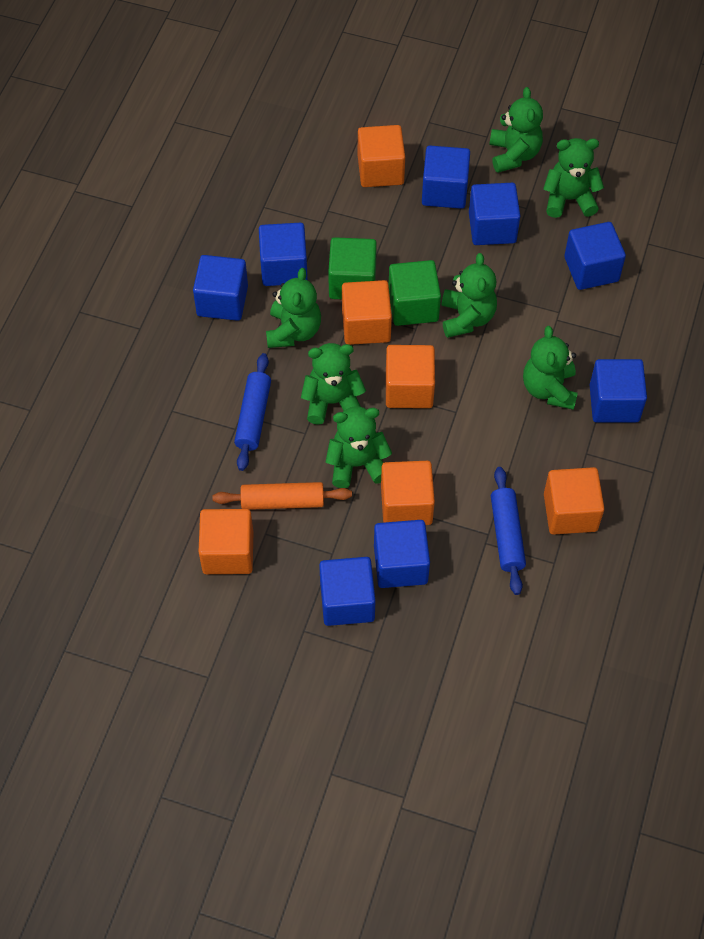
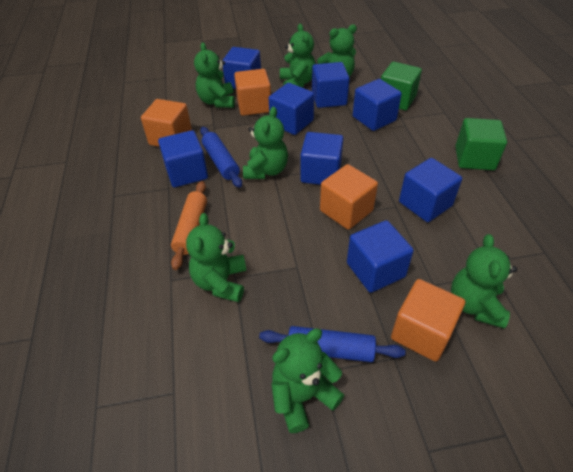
orange cube: [198,509,253,574] [342,280,392,345] [358,125,405,187] [381,461,435,525] [386,345,435,408] [544,467,605,535] = 6 -> [141,99,192,147] [234,69,271,116] [320,164,378,230] [391,279,465,362] = 4

